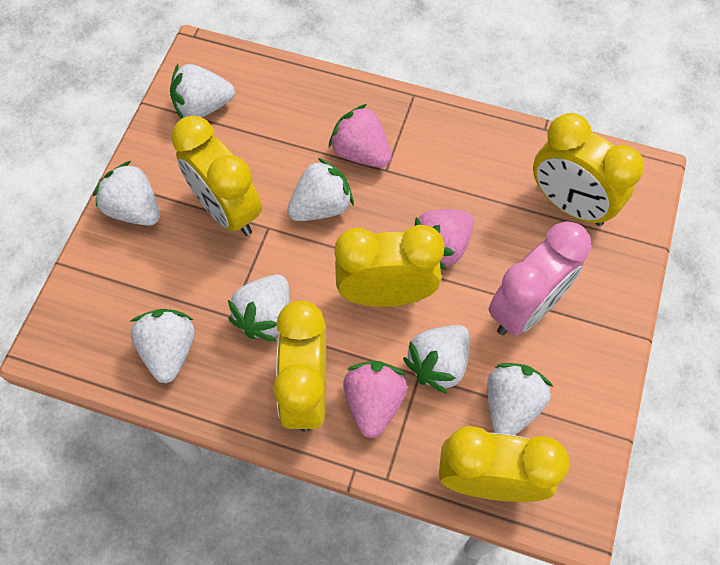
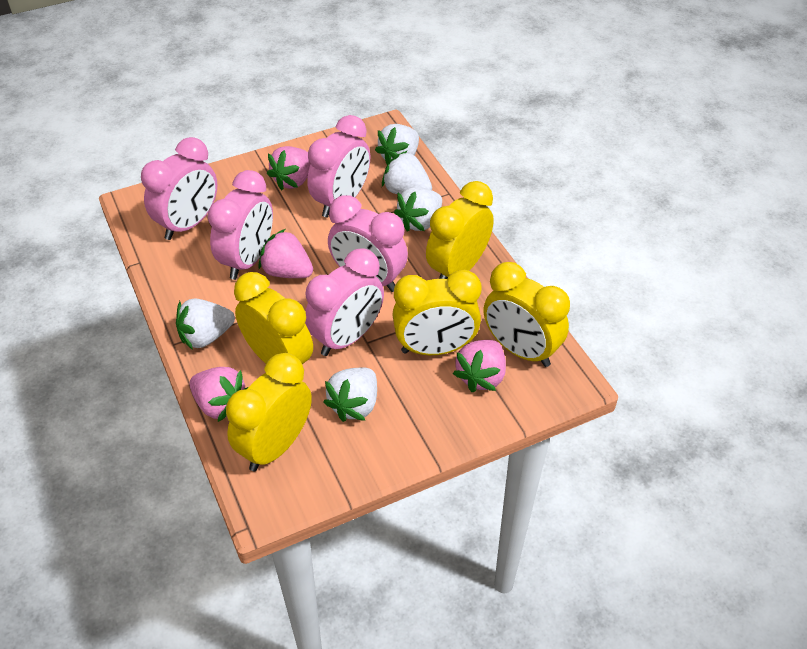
pink clock: [488,221,591,335] = 1 -> [141,137,217,240] [208,170,273,280] [305,248,384,356] [307,115,370,218] [328,195,408,292] = 5
pink strawberry: [329,104,391,168] [343,361,407,438] [414,209,473,271] = 3 -> [190,367,248,422] [258,229,313,278] [267,146,311,191] [453,340,506,392] = 4
white strawberry: [93,161,160,226] [131,309,194,383] [170,64,235,119] [228,274,290,341] [287,157,354,221] [403,325,470,394] [487,363,553,435] = 7 -> [176,299,235,350] [323,368,377,422] [375,124,419,165] [382,150,432,194] [394,187,442,232] = 5

